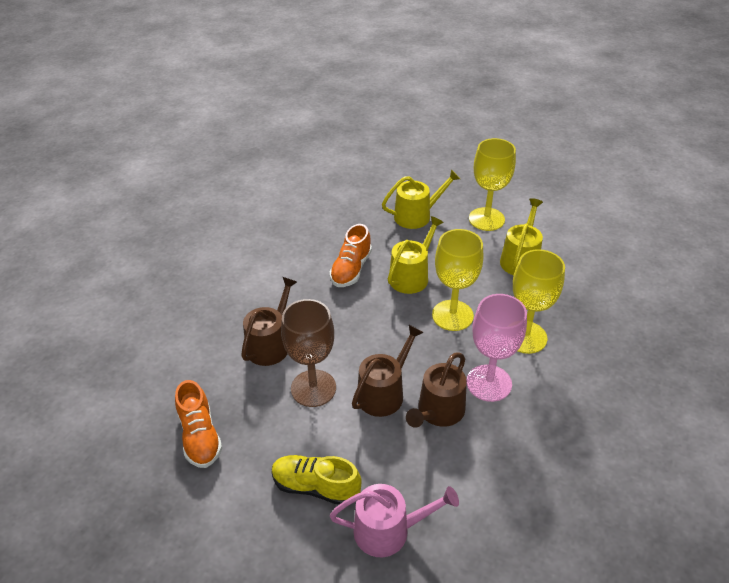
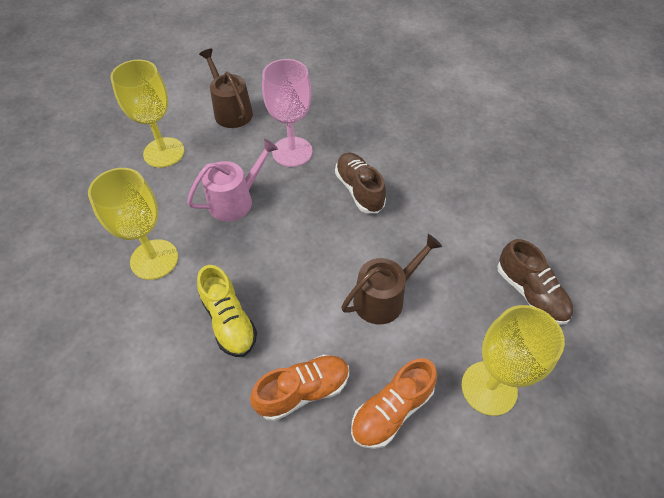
brown goblet: [281,299,336,407] = 1 -> none = 0
brown shoe: none = 0 -> [335,153,386,213] [497,239,573,325] = 2
brown watering can: [241,277,297,366] [352,325,424,417] [406,353,467,428] = 3 -> [199,49,253,128] [341,234,442,325] = 2
yellow watering can: [382,169,460,229] [388,216,444,294] [500,198,543,275] = 3 -> none = 0

